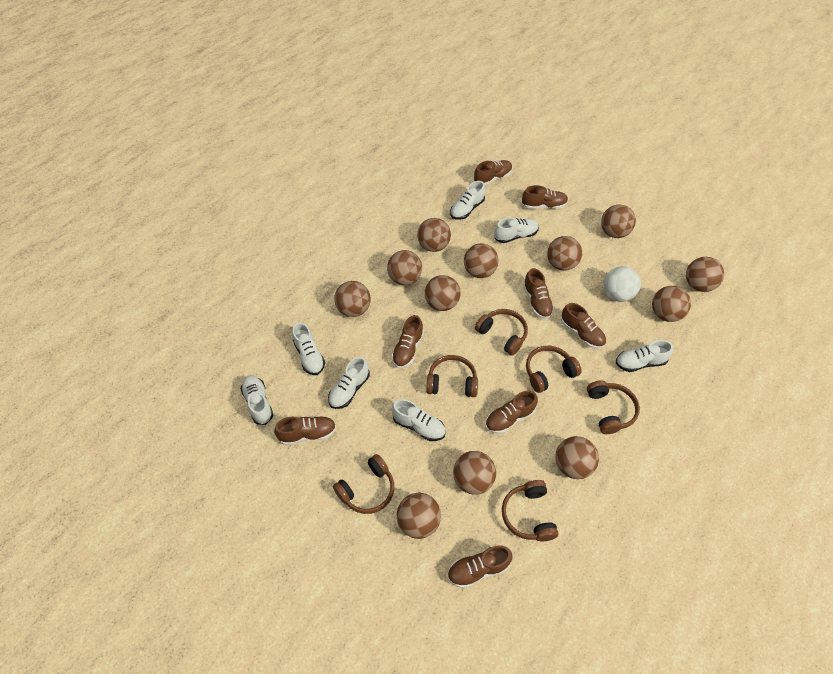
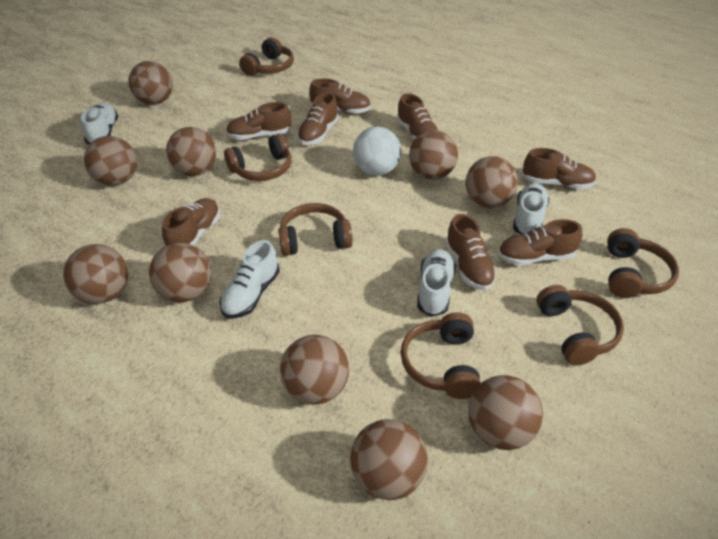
brown ball: [334,281,371,317] [387,250,422,285] [396,493,441,539] [417,218,451,252] [425,275,460,311] [453,451,496,495] [464,243,499,278] [547,236,582,271] [555,436,599,479] [601,204,636,238] [652,286,691,322] [686,257,724,292] = 12 -> [63,244,128,304] [84,136,137,186] [129,61,173,105] [149,243,211,302] [166,127,216,176] [280,335,349,405] [350,419,428,500] [409,130,458,180] [466,156,518,208] [468,375,543,450] = 10
white shoe: [240,375,273,425] [292,322,325,375] [328,357,370,409] [392,399,446,441] [450,181,485,220] [494,218,539,243] [616,340,674,372] = 7 -> [81,103,118,144] [220,240,280,319] [417,249,456,317] [513,183,550,234] = 4

